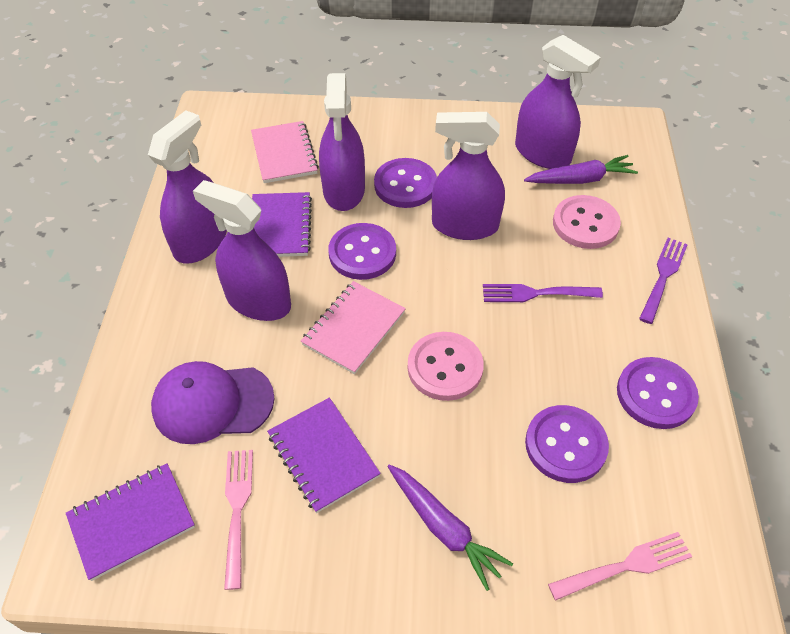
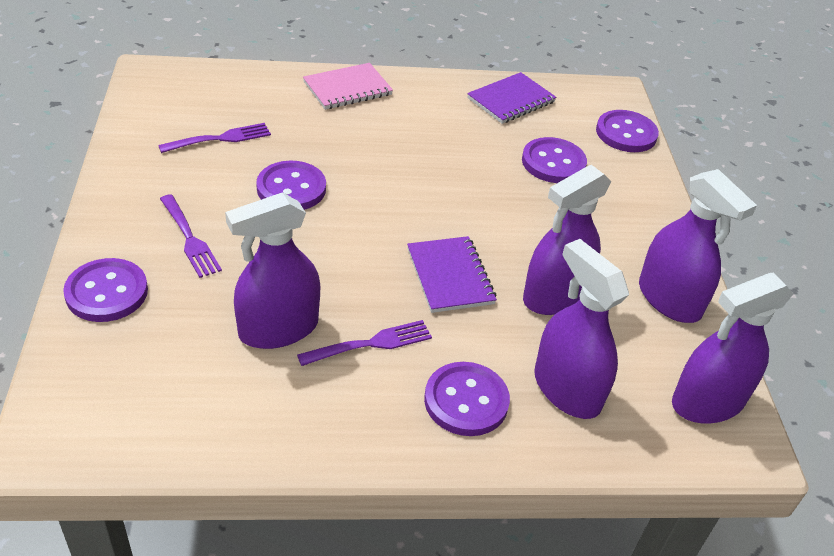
pink button: [408,332,484,401] [553,195,621,249] = 2 -> none = 0
pink fork: [224,450,253,590] [548,532,692,601] = 2 -> none = 0
pink notebook: [251,121,319,183] [301,281,406,374] = 2 -> [303,63,393,110] = 1
purple button: [328,223,396,280] [374,158,437,208] [525,405,609,483] [617,357,699,429] = 4 -> [63,258,148,322] [256,161,326,210] [424,362,510,436] [522,137,587,183] [596,110,659,152] = 5
purple cap: [151,361,275,444] = 1 -> none = 0
purple carrot: [388,464,513,591] [524,155,638,184] = 2 -> none = 0
purple fork: [483,284,603,302] [639,238,688,324] = 2 -> [158,123,271,153] [160,194,222,278] [297,320,432,366] = 3
purple notebook: [66,463,195,581] [252,192,312,257] [267,398,381,513] = 3 -> [407,236,497,313] [467,72,557,124] = 2

